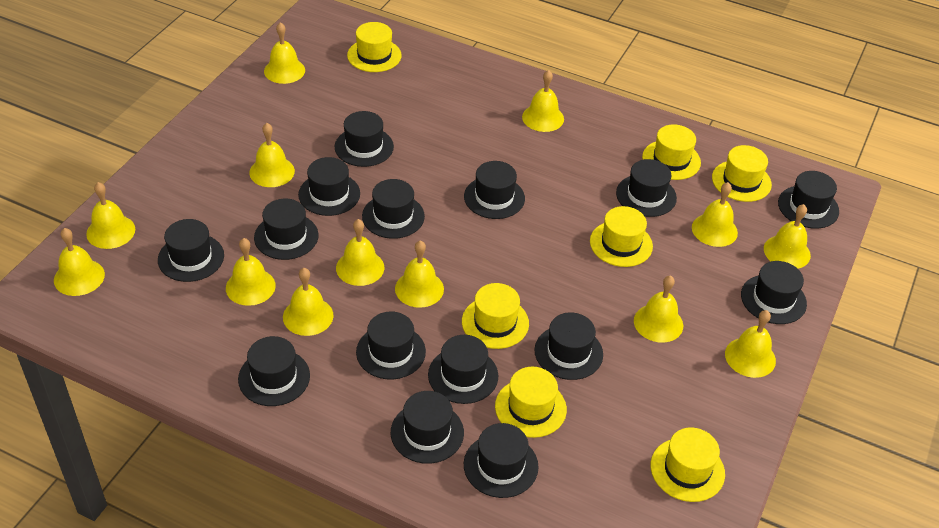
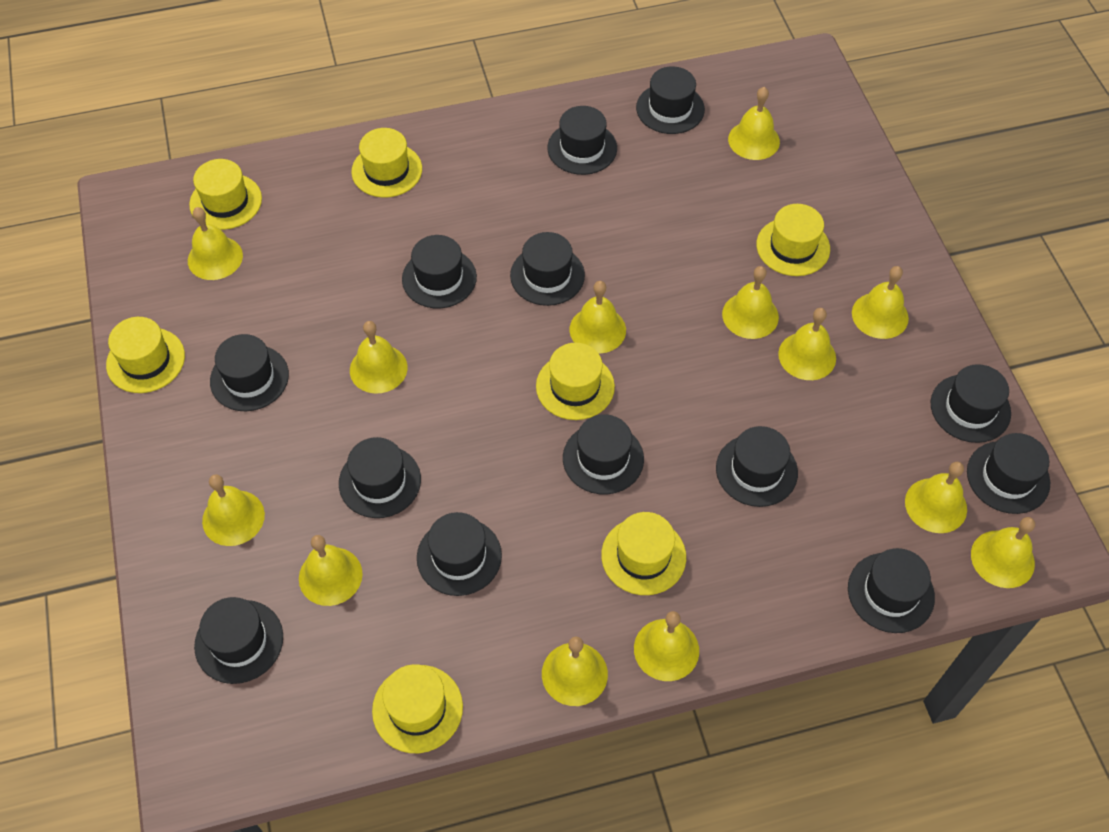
black hat: [158,219,224,282] [238,336,310,406] [254,198,318,260] [298,157,360,216] [335,111,394,167] [356,311,426,380] [362,179,425,239] [391,391,464,464] [428,335,498,404] [464,161,525,219] [464,423,539,498] [534,312,603,380] [616,159,677,217] [741,261,807,324] [778,171,839,229] = 15 -> [194,597,283,684] [210,334,289,411] [339,437,421,518] [402,235,477,308] [417,512,502,596] [510,232,585,306] [547,106,617,175] [563,414,644,494] [636,67,705,134] [716,426,798,507] [848,548,935,633] [931,364,1011,443] [967,433,1050,514] = 13

